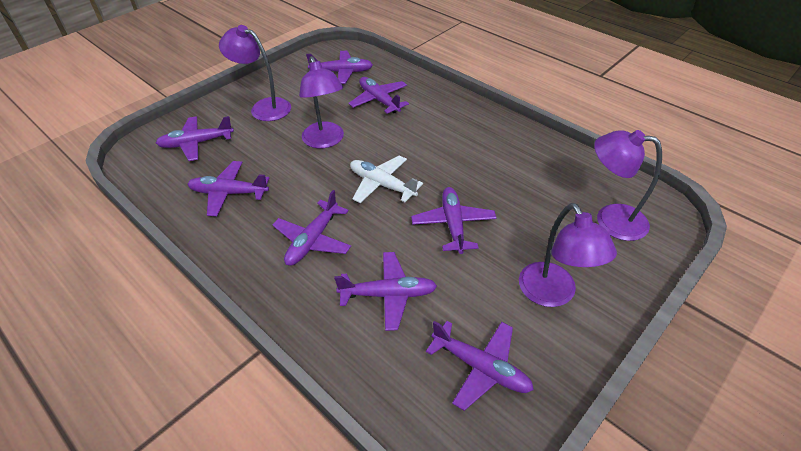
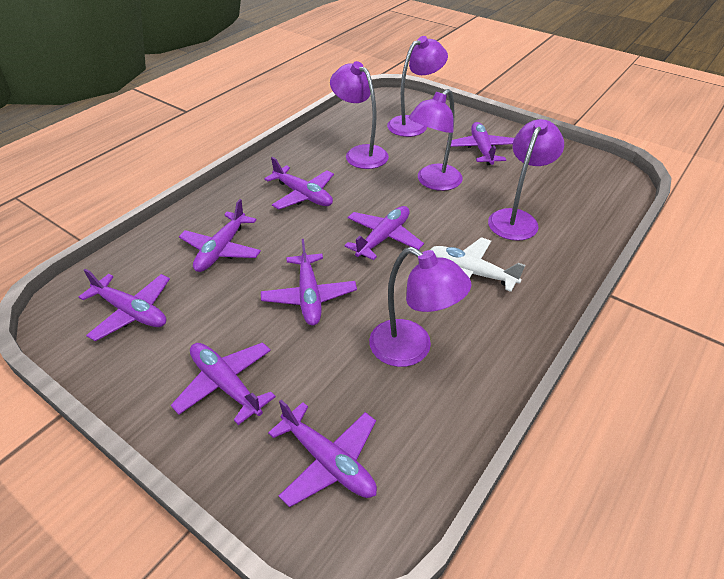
purple lamp: [219,25,291,121] [299,56,344,148] [519,203,617,307] [594,130,662,241] = 4 -> [330,61,389,169] [369,247,472,367] [387,36,448,137] [409,89,463,191] [488,119,564,241] = 5

